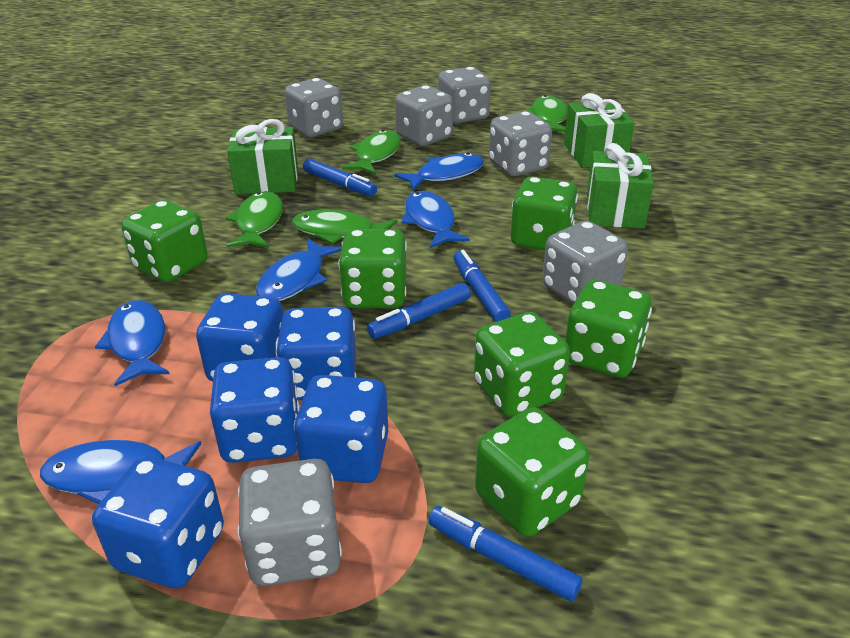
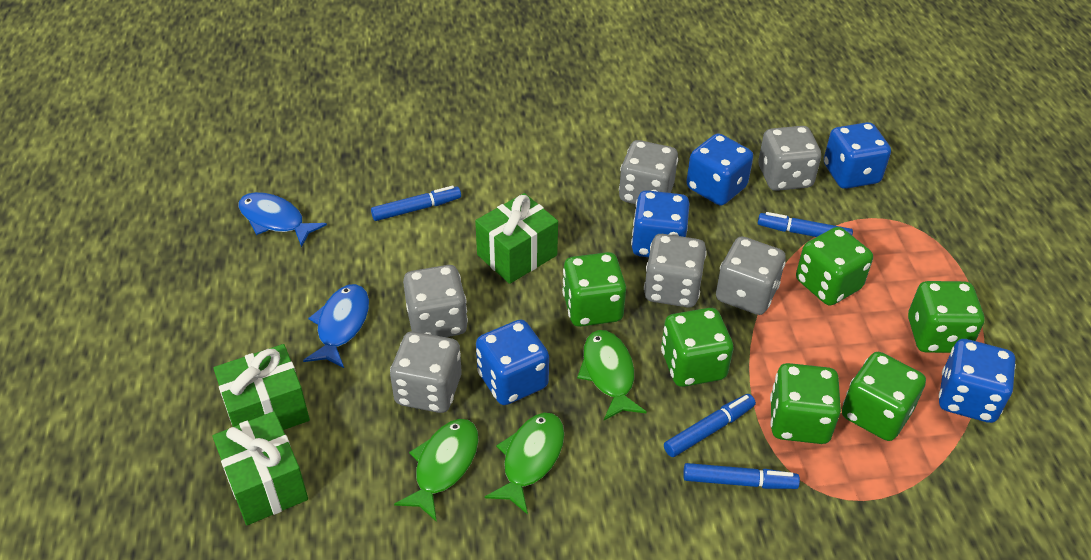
blue fish: [40,440,201,504] [95,300,169,386] [256,238,342,301] [394,153,484,191] [401,191,470,248] = 5 -> [239,192,327,248] [303,284,369,368] = 2
green fish: [225,191,283,248] [292,209,397,244] [342,130,401,175] [527,95,568,132] = 4 -> [394,419,478,522] [485,413,564,515] [577,330,647,420] = 3

